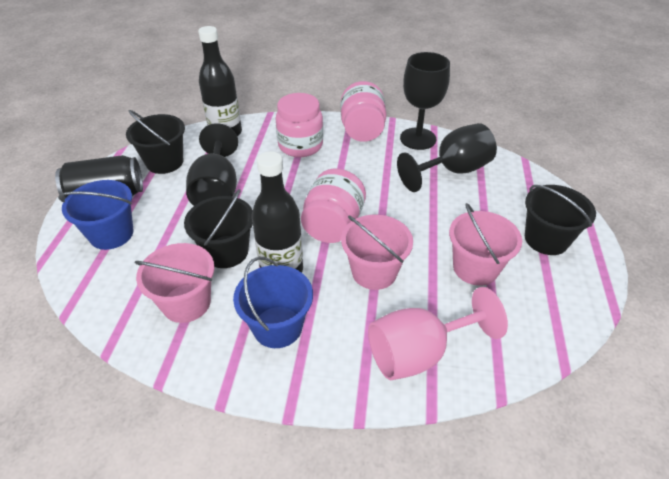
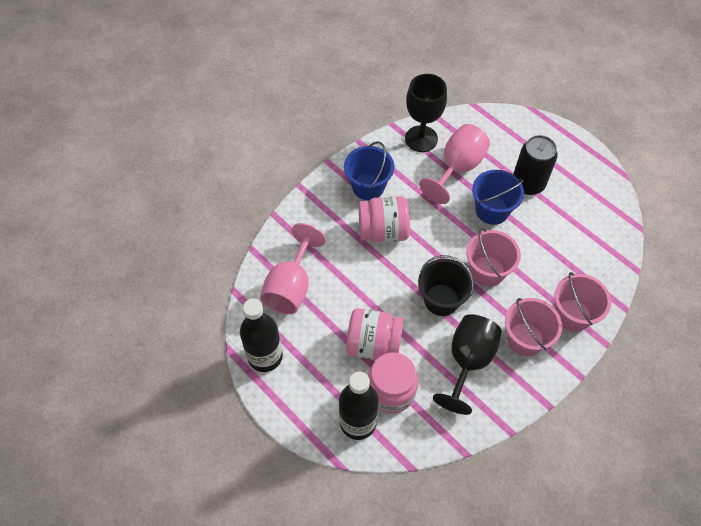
black bucket: [126,110,185,174] [184,189,253,268] [525,185,596,255] = 3 -> [418,255,474,316] = 1
black goblet: [186,123,238,206] [397,123,497,192] [400,52,450,150] = 3 -> [405,74,447,152] [433,314,502,415] = 2
pink goblet: [368,287,508,380] = 1 -> [260,223,326,314] [419,124,490,204] = 2

